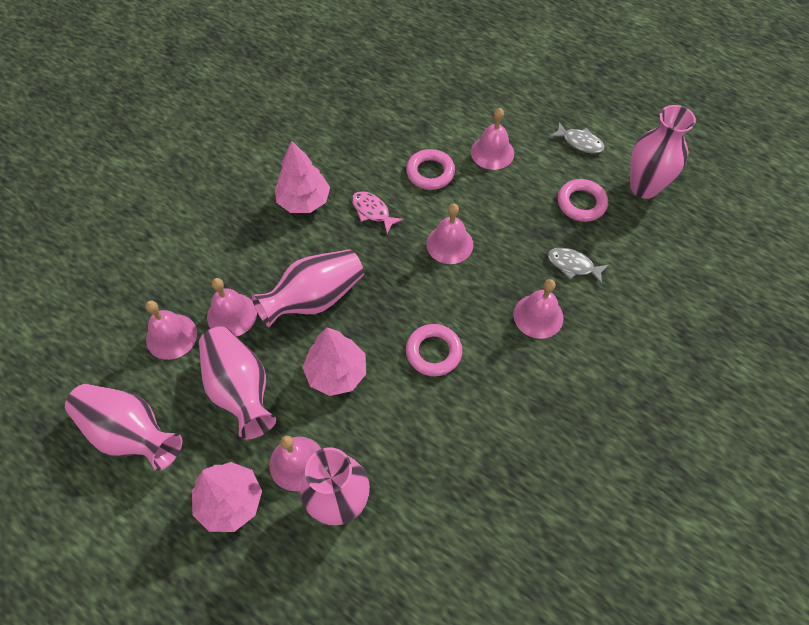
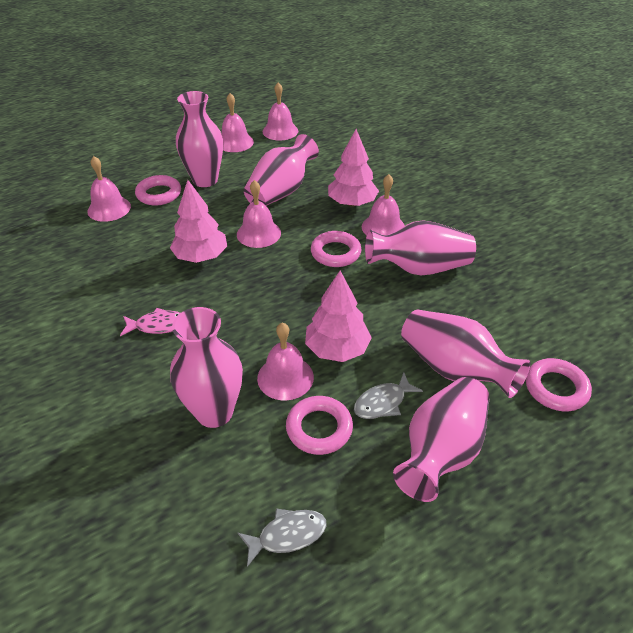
pink ring: [406,149,455,190] [406,324,462,376] [558,179,608,222] = 3 -> [135,175,181,205] [286,396,353,455] [311,231,361,267] [526,358,592,411] = 4
pink vase: [65,384,182,471] [199,327,276,439] [252,249,364,327] [300,447,370,525] [630,105,696,199] = 5 -> [170,307,243,428] [176,91,223,187] [244,134,319,206] [365,220,476,276] [393,377,490,502] [401,309,530,398] = 6

